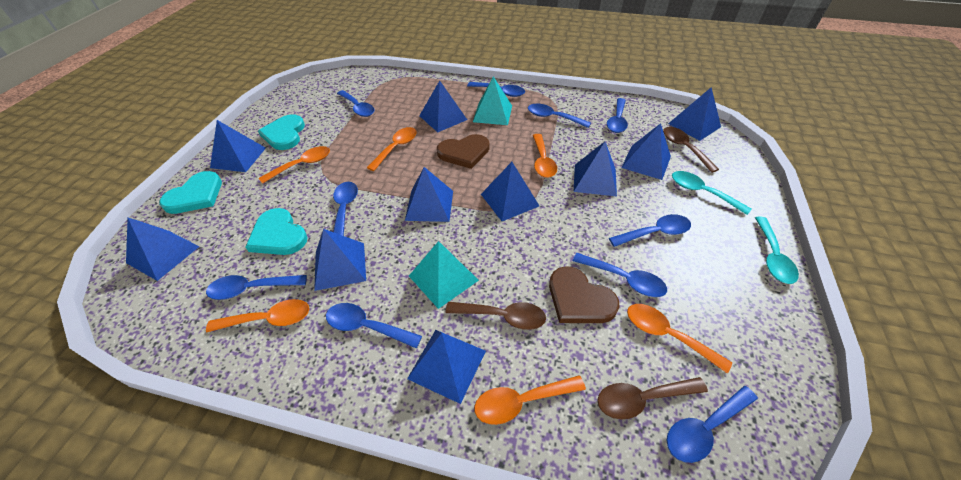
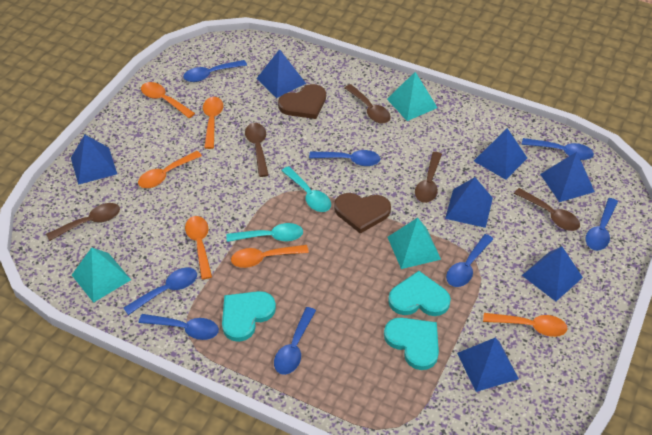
blue pyramid: [126,218,200,281] [210,120,266,172] [314,229,366,291] [405,167,453,222] [407,330,486,404] [419,81,467,132] [481,162,539,221] [574,142,617,197] [621,123,671,180] [668,87,721,141] = 10 -> [71,135,117,185] [256,49,306,98] [445,177,493,228] [457,338,519,392] [474,128,527,180] [522,246,583,301] [540,152,595,202] = 7
blue spoon: [206,275,307,300] [326,303,422,348] [333,182,358,236] [337,90,375,117] [467,82,525,97] [528,104,591,128] [573,253,667,297] [607,98,628,133] [609,214,691,247] [667,386,758,463] = 10 -> [124,268,197,315] [138,314,219,340] [183,60,247,82] [274,307,316,375] [309,150,381,166] [446,234,493,287] [522,138,594,160] [585,198,618,251] = 8
brown spoon: [446,302,546,330] [597,377,708,420] [663,127,719,173] = 3 -> [46,203,120,241] [245,123,269,177] [344,84,391,123] [415,152,442,203] [514,188,580,231] = 5
turquoise pyramid: [409,241,479,309] [473,76,512,125] = 2 -> [72,247,131,303] [387,72,438,121] [388,218,441,269] = 3

